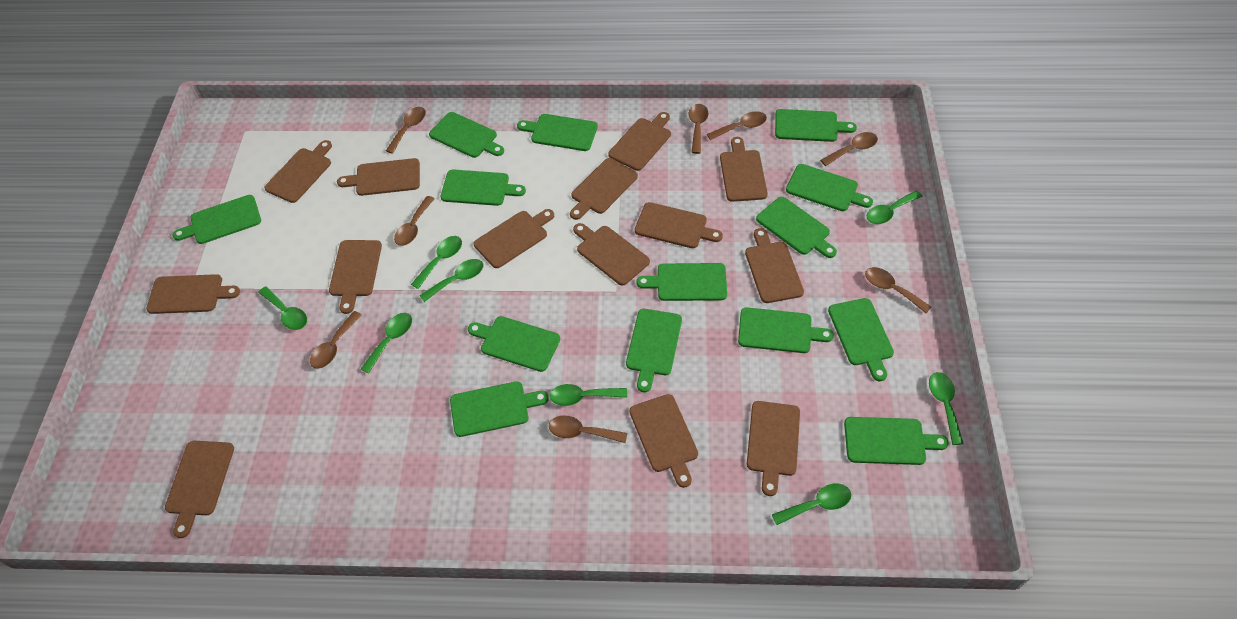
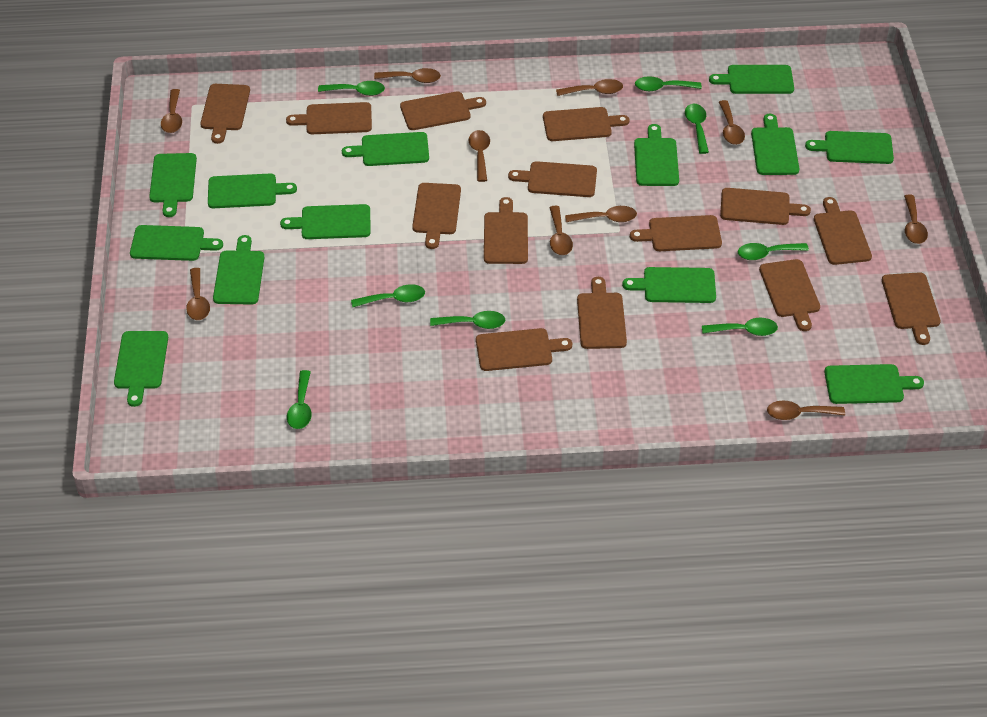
brown spoon: [310,311,362,369] [386,107,426,154] [394,196,435,246] [549,416,627,443] [688,104,709,154] [707,111,767,140] [820,132,878,166] [865,267,931,313] = 8 -> [161,89,182,133] [186,268,210,320] [374,68,441,83] [469,130,490,182] [549,206,573,255] [556,79,623,96] [565,206,637,222] [719,100,745,145] [767,400,845,420] [904,195,928,244] = 10
green cutting board: [173,195,261,244] [429,112,504,158] [441,169,526,206] [450,381,549,437] [468,316,560,372] [517,114,598,151] [626,309,682,392] [636,263,727,301] [738,307,834,353] [756,197,837,258] [775,109,857,142] [786,164,873,211] [828,298,894,381] [844,417,949,465] = 14 -> [114,331,168,407] [130,225,223,261] [149,153,197,217] [208,174,297,208] [213,235,265,305] [280,204,371,239] [342,132,429,166] [622,267,716,303] [634,124,679,186] [709,65,794,94] [751,114,799,175] [805,131,894,164] [824,364,924,404] = 13

